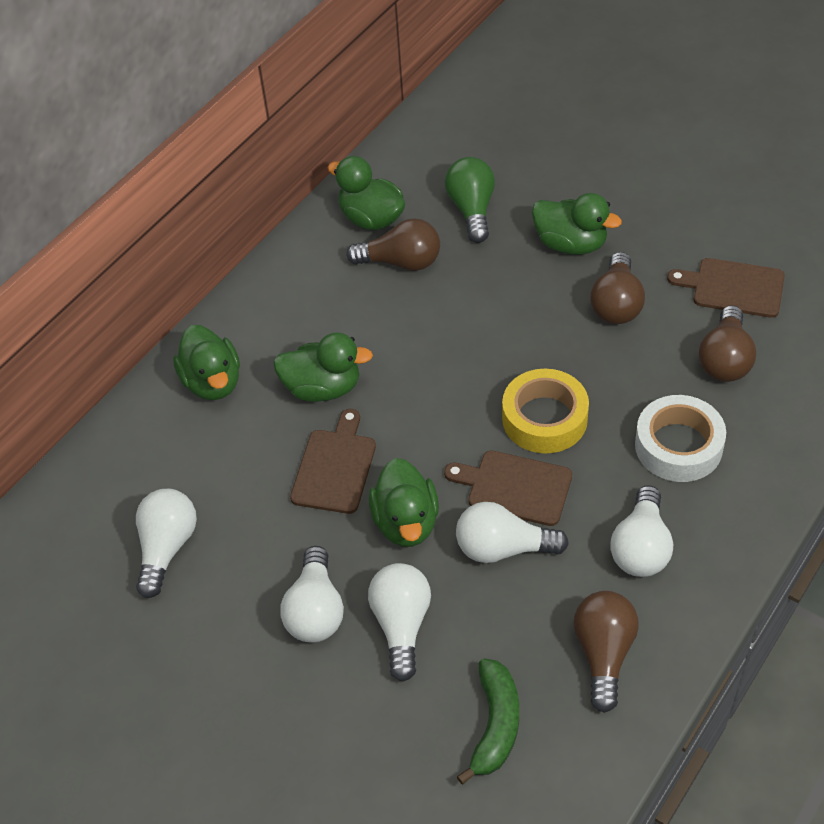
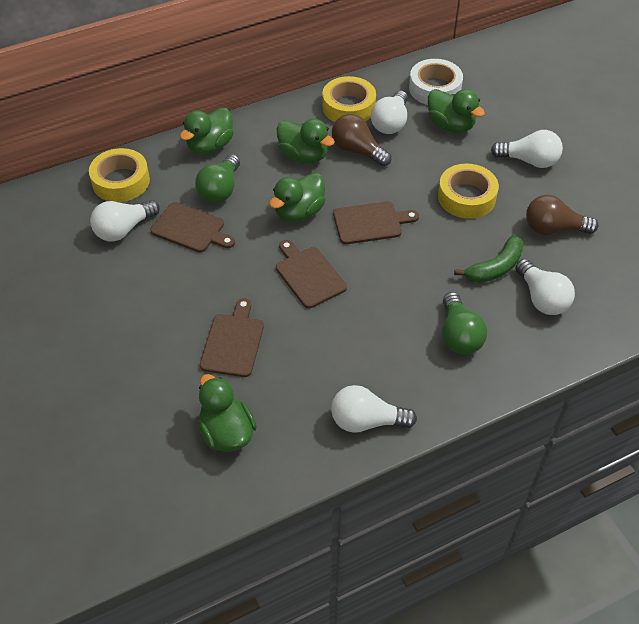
brown cutting board: [290,409,376,514] [444,450,572,526] [667,258,785,318] = 3 -> [150,202,235,253] [200,298,264,377] [276,240,347,308] [333,201,419,244] = 4
brown light bulb: [346,218,440,271] [573,591,639,713] [590,252,645,324] [699,305,756,382] = 4 -> [332,114,391,166] [526,195,598,235] = 2
green light bulb: [445,157,495,243] = 1 -> [195,154,240,203] [442,292,487,355] = 2
yellow tape: [502,369,589,453] = 1 -> [89,148,150,202] [322,76,376,122] [438,164,499,219] = 3

